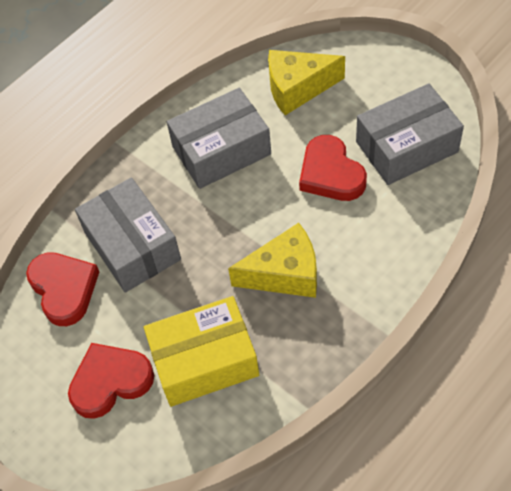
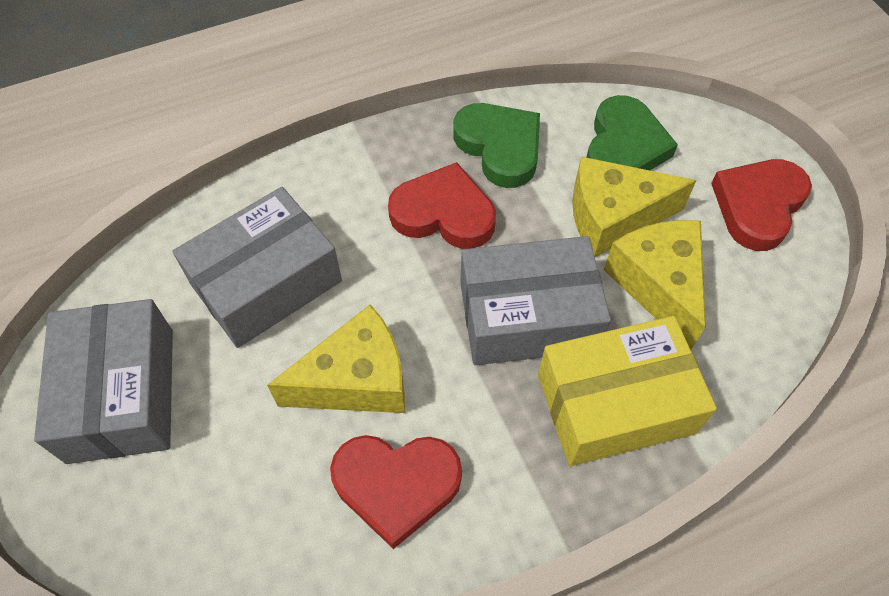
green heart: none = 0 -> [453,103,540,188] [586,95,678,170] = 2
yellow cheese: [228,223,317,298] [268,50,345,115] = 2 -> [267,304,405,413] [572,157,697,257] [604,220,706,350] = 3

